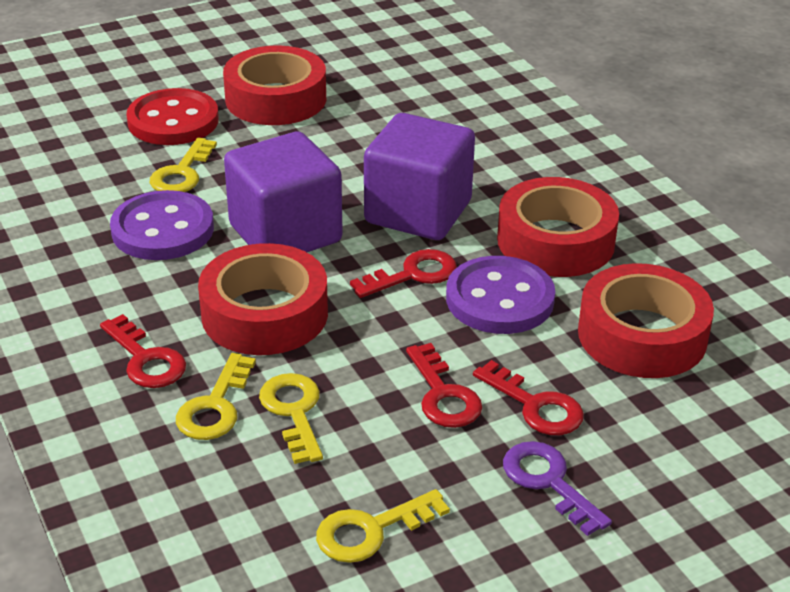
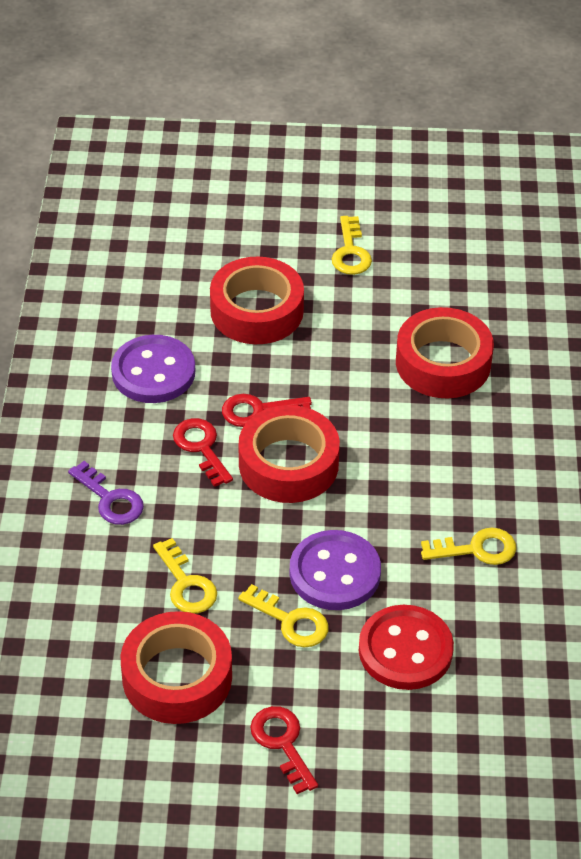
purple cube: [224,131,343,252] [364,113,475,240] = 2 -> none = 0
red key: [100,314,186,388] [350,249,457,298] [406,343,482,428] [473,360,584,435] = 4 -> [173,418,233,487] [222,394,312,427] [250,706,318,794] = 3

